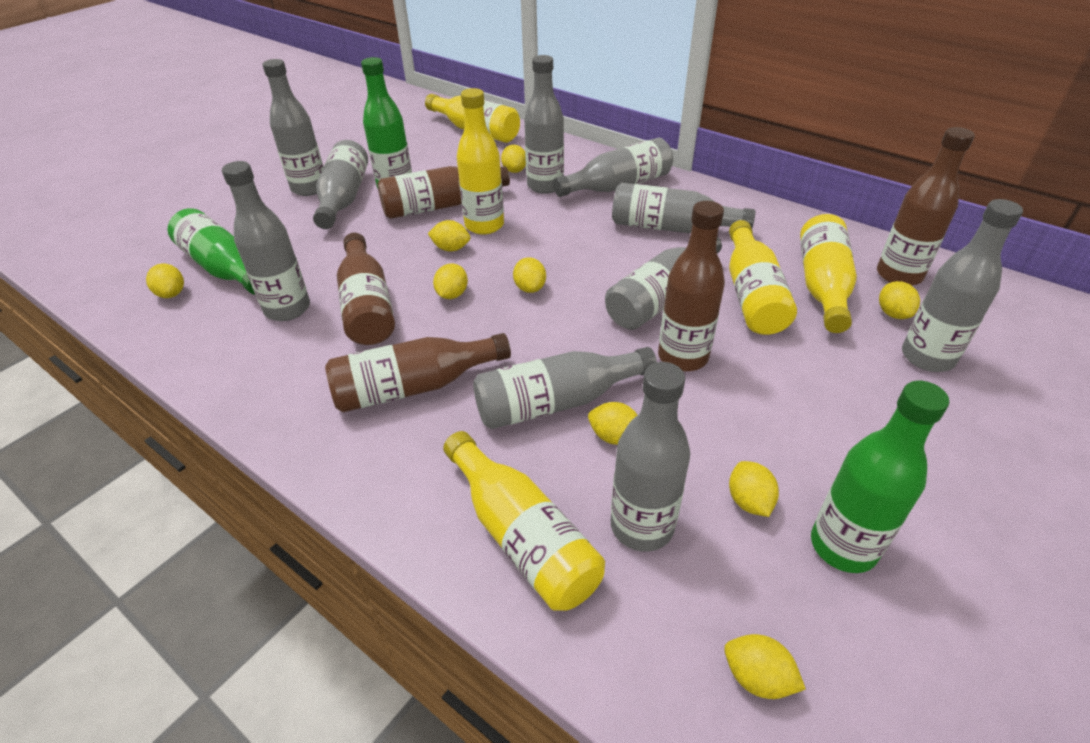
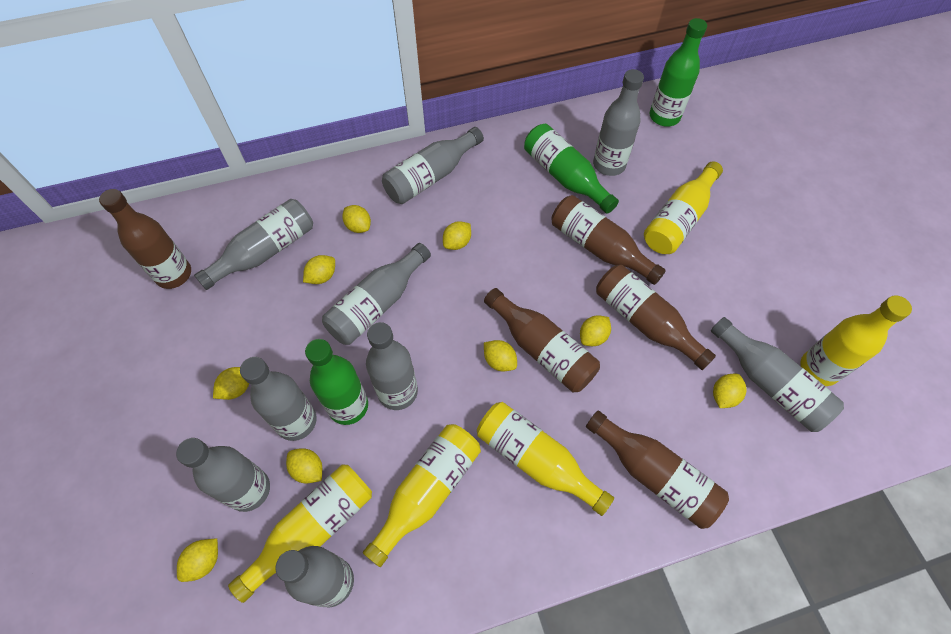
grey bottle: [222,161,310,321] [262,59,323,196] [313,140,368,229] [473,347,657,429] [524,55,564,194] [553,138,673,197] [605,236,722,330] [611,362,690,552] [612,183,756,233] [902,199,1023,372] = 10 -> [176,438,270,512] [194,199,313,290] [240,357,316,441] [275,546,354,607] [322,243,431,345] [366,322,418,410] [382,127,484,204] [593,69,644,176] [711,317,844,432] = 9

